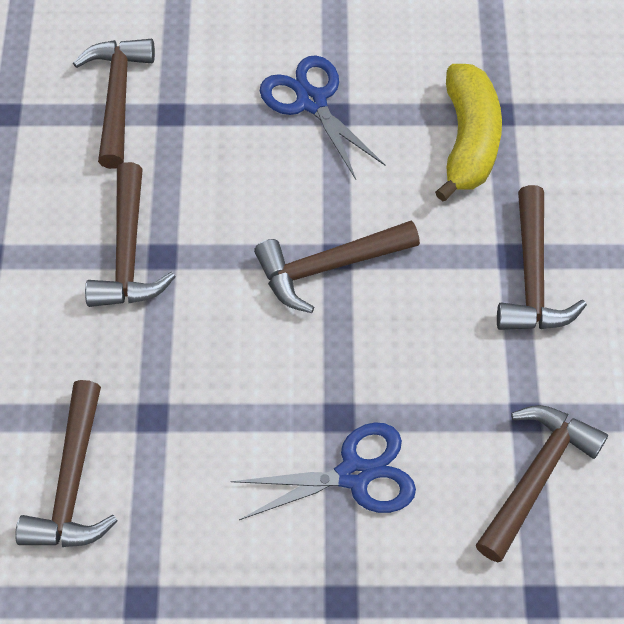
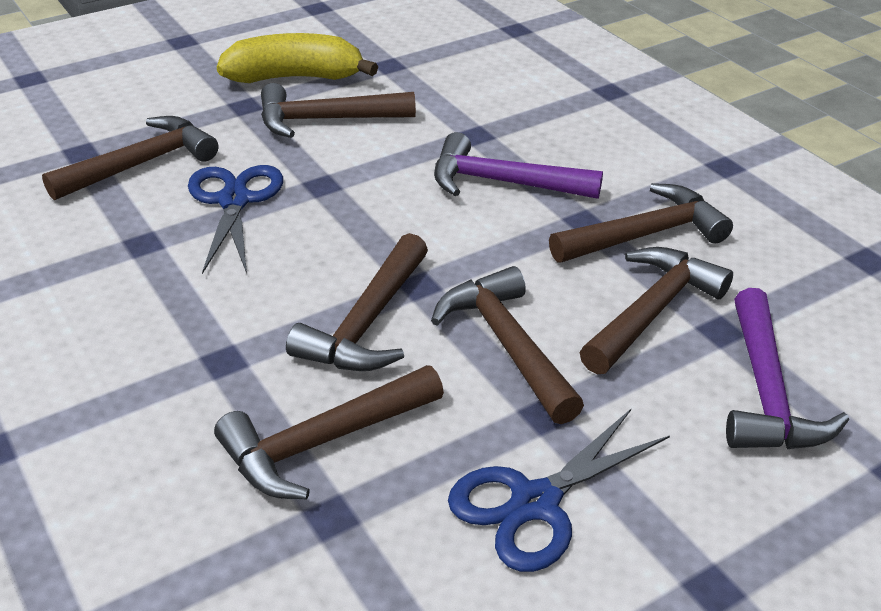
brown hammer: [15,380,118,547] [73,39,155,169] [85,162,176,307] [254,221,420,313] [476,405,608,562] [497,185,587,330] = 6 -> [42,116,218,200] [214,365,444,499] [261,83,416,138] [286,233,428,371] [431,266,584,424] [549,183,733,263] [580,247,733,374] = 7
purple hammer: none = 0 -> [434,132,603,199] [726,288,849,449] = 2

